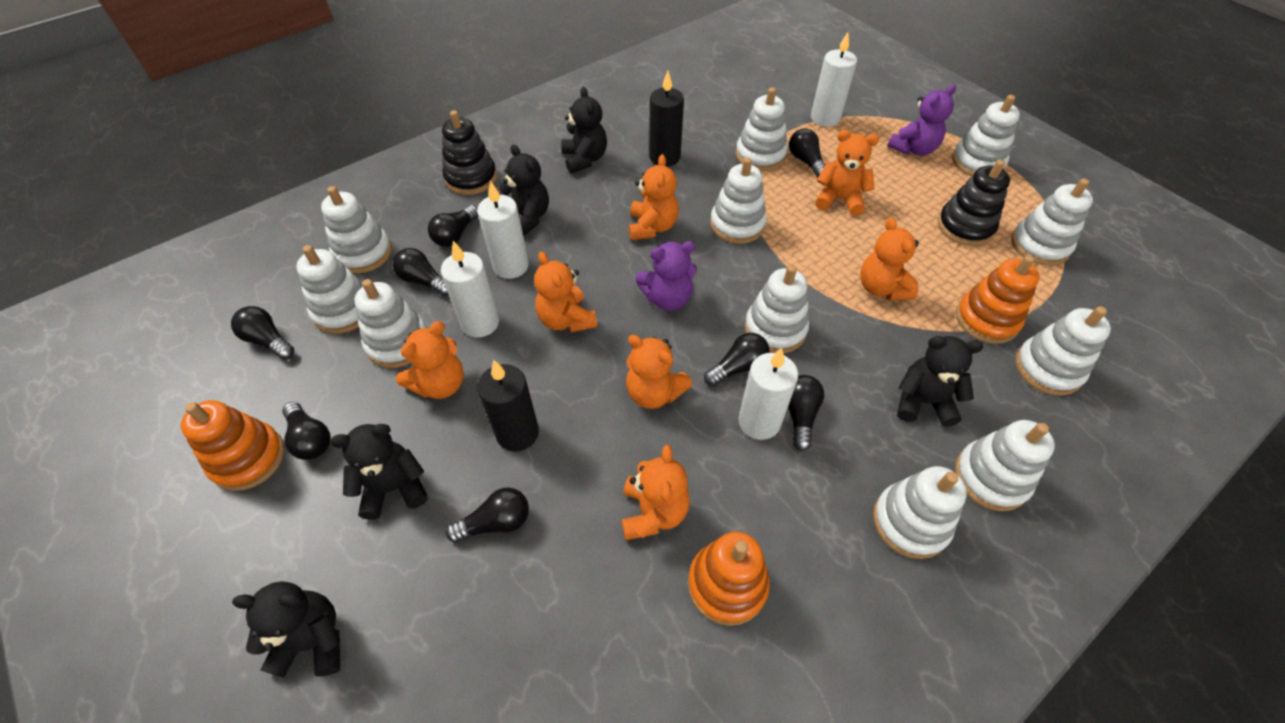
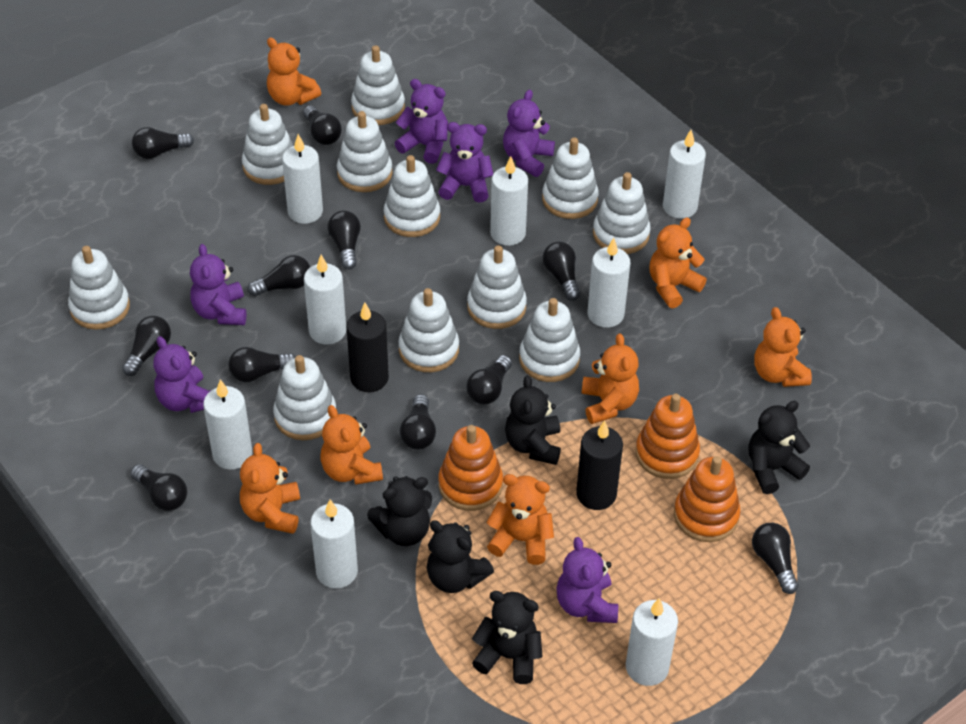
black light bulb: [231,306,295,360] [282,402,331,460] [393,248,449,296] [428,205,478,247] [446,487,529,543] [704,333,770,386] [788,375,824,451] [789,129,825,178] = 8 -> [122,316,171,376] [130,464,187,511] [132,127,194,159] [228,347,295,382] [247,255,310,296] [303,105,342,145] [327,210,361,270] [400,394,436,450] [466,355,512,405] [542,242,580,301] [752,523,798,594] = 11
black stacking toy: [442,110,497,195] [938,160,1010,246] = 2 -> none = 0
purple teddy bear: [635,241,697,311] [887,84,956,156] = 2 -> [153,336,211,413] [190,244,246,325] [394,79,448,164] [436,122,493,203] [503,90,555,177] [556,537,618,623] = 6
white candle: [441,241,499,338] [477,181,529,279] [738,347,798,440] [811,32,857,127] = 4 -> [203,379,252,470] [282,134,323,224] [304,255,346,345] [310,499,358,589] [490,156,528,246] [588,238,630,328] [626,598,678,686] [663,130,706,219] = 8

